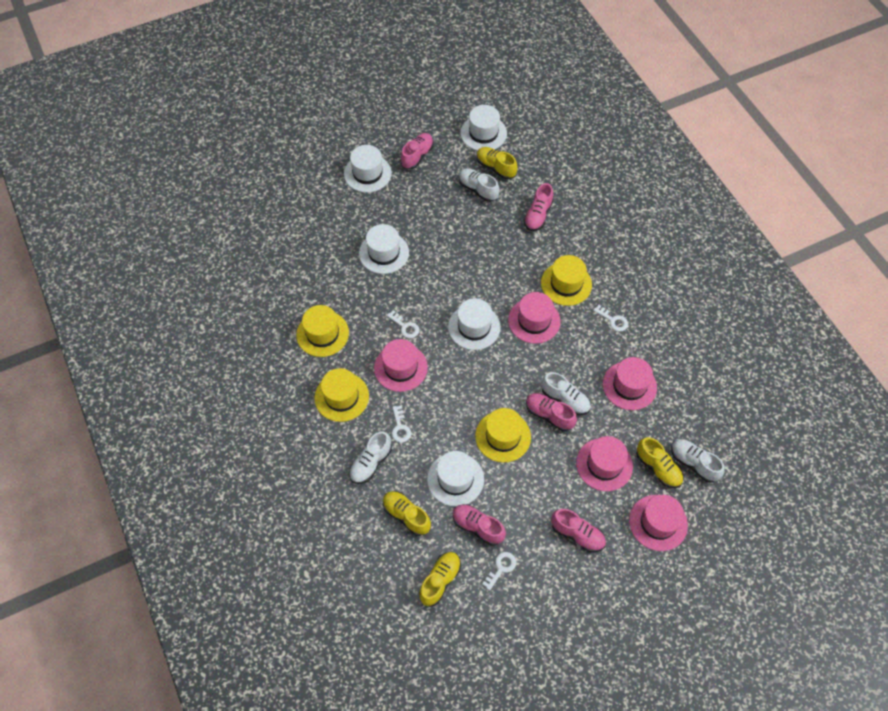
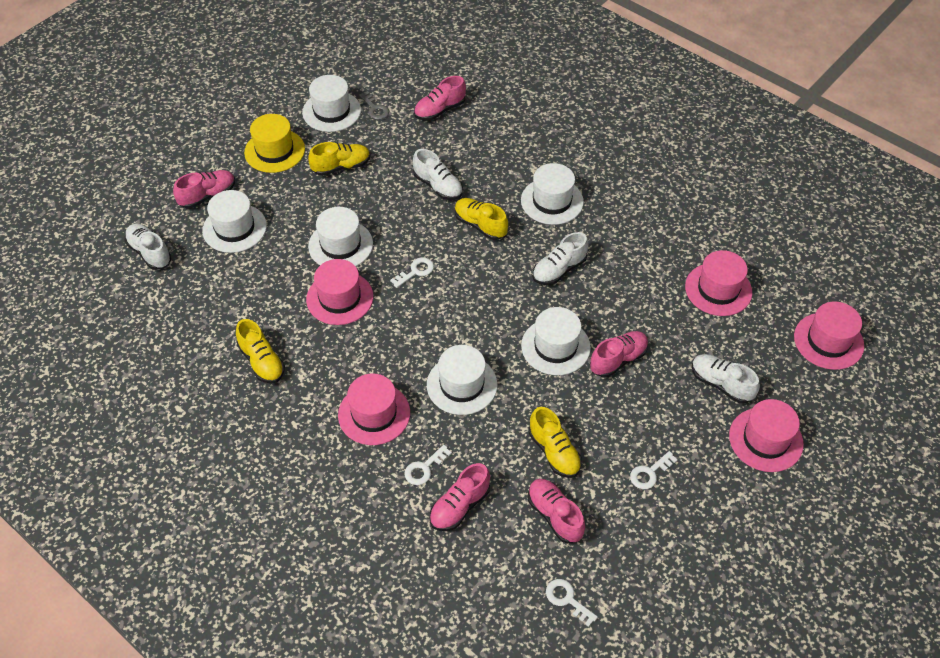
grey key: none = 0 -> [359,91,389,120] = 1
white hat: [344,145,392,193] [359,224,409,274] [427,451,484,506] [448,298,501,350] [460,105,507,151] = 5 -> [202,190,267,253] [302,75,361,132] [308,207,373,266] [427,345,497,415] [521,163,584,225] [521,307,591,375] = 6
yellow hat: [296,305,349,357] [315,368,369,422] [475,408,531,462] [541,255,592,306] = 4 -> [244,114,305,173] = 1

